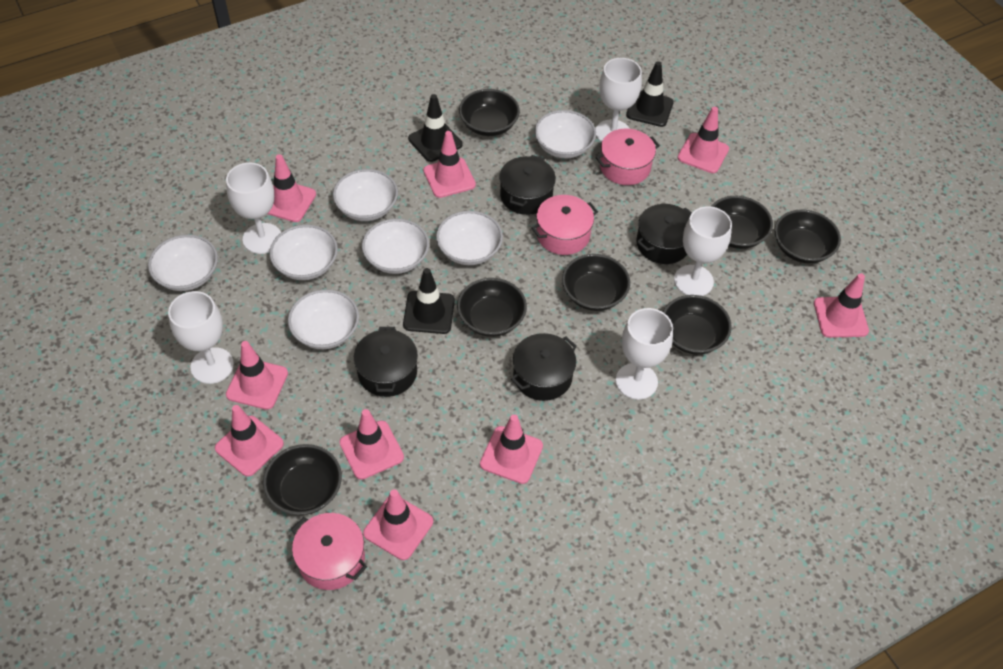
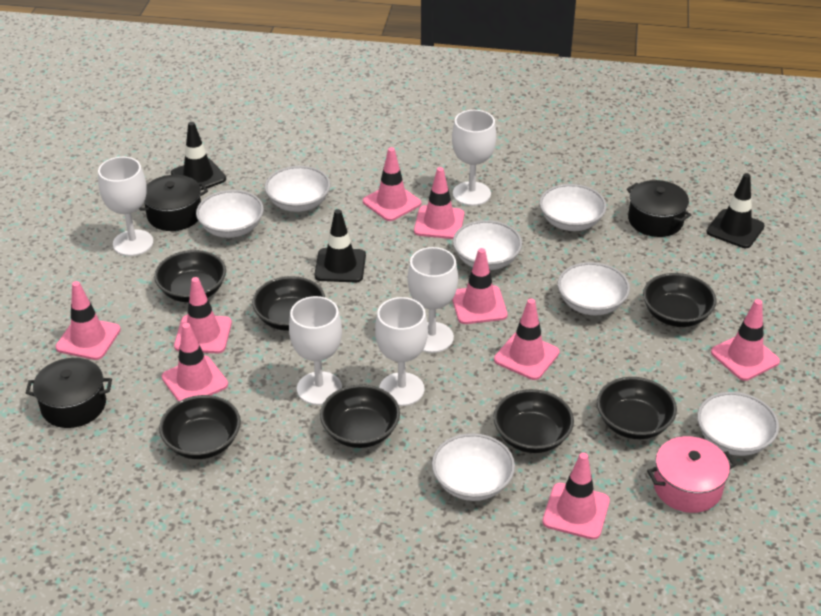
black pot: [354,327,418,397] [499,155,556,215] [511,333,577,401] [636,204,692,264] = 4 -> [26,358,112,428] [139,175,208,231] [627,180,691,237] = 3
pink pot: [291,513,367,590] [531,195,598,255] [596,128,660,185] = 3 -> [647,436,736,513] = 1

